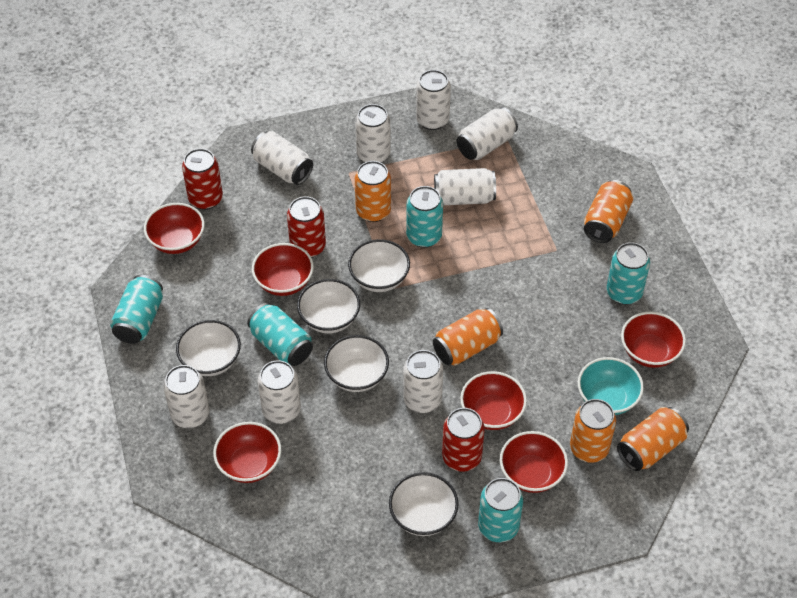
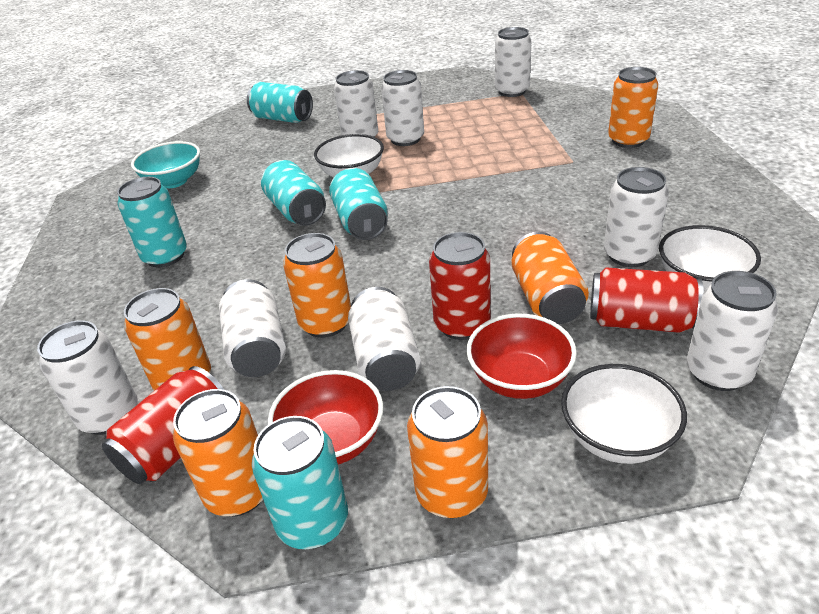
orange can: [355,161,391,222] [433,308,503,366] [570,399,616,463] [584,180,633,243] [617,407,689,471] = 5 -> [124,288,211,391] [173,389,263,517] [283,233,351,338] [407,386,488,518] [511,232,589,324] [608,67,658,148] = 6
red bowl: [144,203,205,254] [213,422,281,483] [252,243,314,296] [460,371,527,430] [500,431,568,493] [621,312,686,368] = 6 -> [268,370,383,464] [466,314,577,399] = 2
white bowl: [176,320,241,376] [297,279,360,334] [324,335,389,392] [348,239,410,292] [389,472,459,536] = 5 -> [314,134,384,178] [561,364,687,464] [659,225,761,291] = 3

